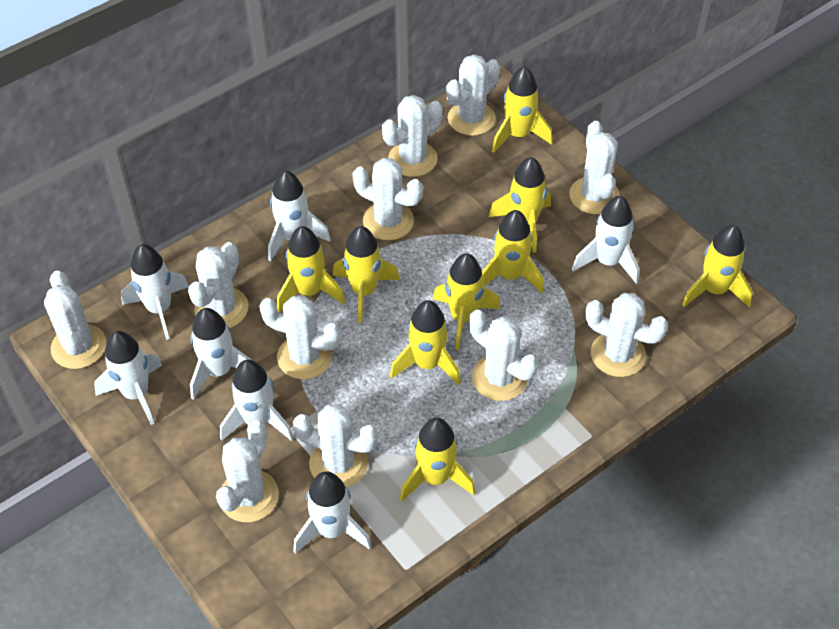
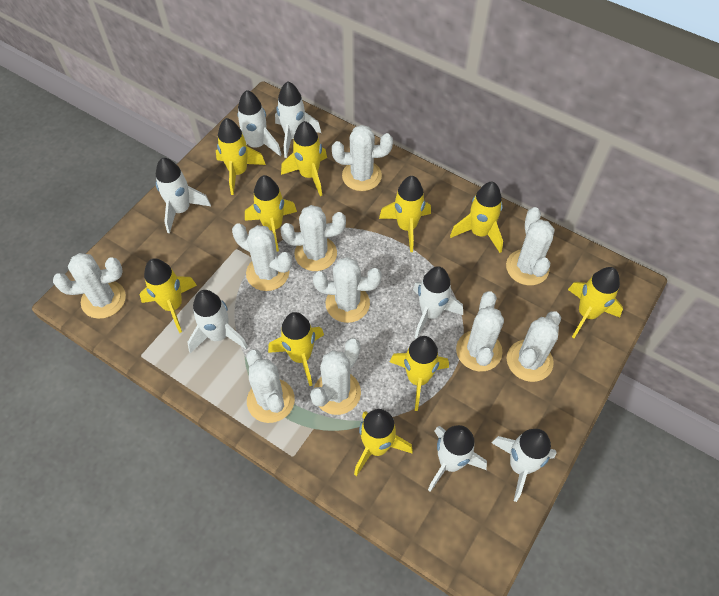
white cactus: [44,270,106,369] [188,242,248,328] [216,420,279,522] [259,295,341,379] [293,404,378,487] [352,158,423,240] [382,95,443,177] [446,54,500,136] [469,310,538,401] [569,121,620,214] [585,293,668,377] = 11 -> [53,253,126,319] [232,223,292,291] [246,349,295,423] [281,205,346,271] [310,338,361,415] [313,257,382,323] [332,125,393,191] [456,291,504,371] [506,207,555,286] [507,311,561,382] = 10
yellow rocket: [277,226,345,312] [333,226,400,323] [390,300,461,385] [400,418,475,501] [433,253,500,350] [482,210,544,293] [489,157,551,253] [492,66,553,153] [682,225,753,307] = 9 -> [140,258,197,333] [216,118,266,195] [245,175,297,251] [268,312,324,386] [281,121,327,196] [354,409,413,476] [379,176,431,252] [390,336,449,411] [450,182,503,253] [568,267,623,338] = 10

